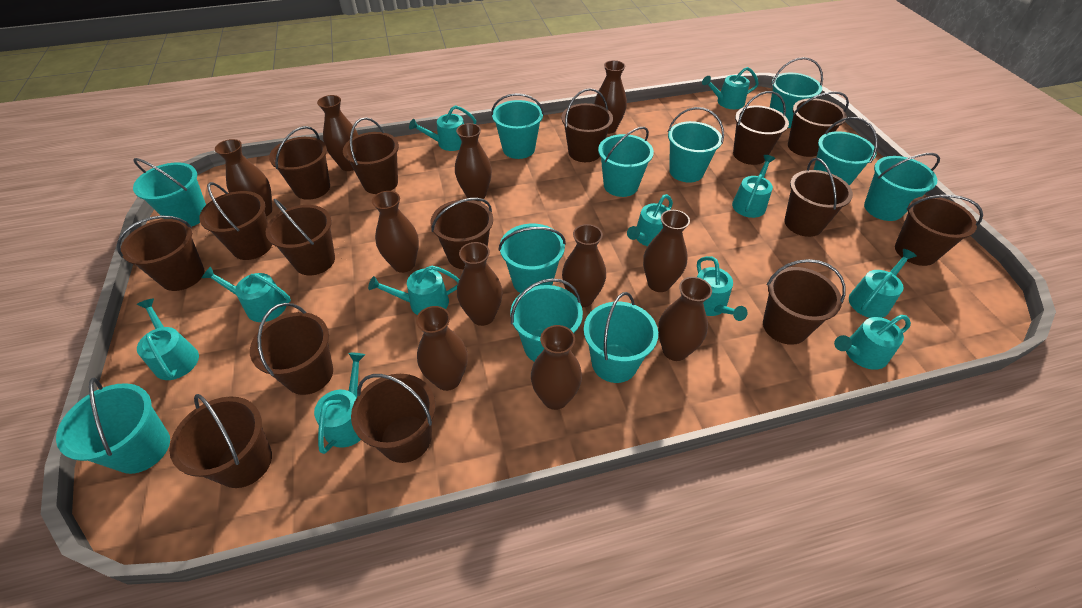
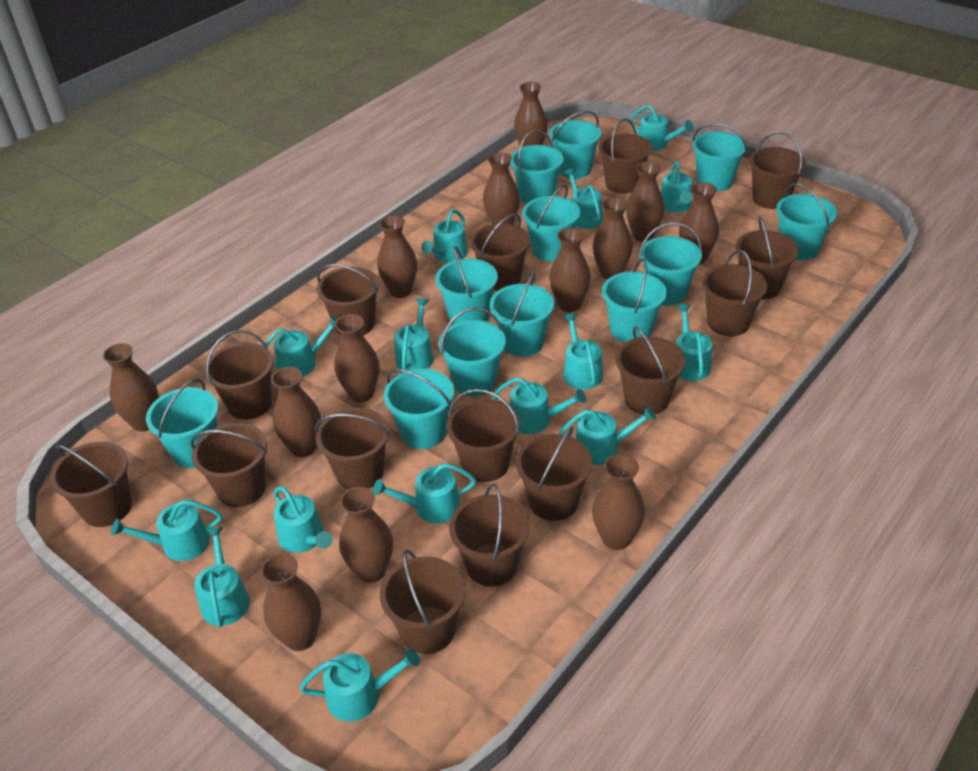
brown vase: [215,139,272,216] [317,95,358,171] [372,191,419,273] [416,306,468,391] [455,123,492,201] [457,242,503,326] [531,325,582,410] [562,224,606,307] [594,60,627,134] [643,210,690,292] [658,277,712,361] = 11 -> [103,343,159,432] [261,553,321,651] [271,367,321,457] [334,314,380,402] [339,487,393,583] [377,215,417,298] [483,152,520,225] [514,82,548,147] [549,228,591,312] [592,454,645,550] [593,197,633,279] [626,161,664,242] [679,182,719,265] = 13
turquoise bucket: [56,378,170,474] [133,158,206,227] [491,93,544,159] [498,224,566,293] [510,278,583,362] [584,292,658,383] [598,127,654,197] [668,107,724,183] [770,57,823,128] [814,117,878,186] [864,153,940,221] = 11 -> [146,379,219,468] [384,369,454,449] [435,246,498,325] [439,307,506,396] [490,272,554,357] [510,130,564,204] [522,184,580,261] [549,110,601,179] [602,258,667,343] [639,222,702,306] [692,123,747,192] [776,183,837,260] = 12
turquoise watering can: [137,298,199,380] [202,266,291,322] [314,353,365,454] [368,266,459,315] [409,105,476,151] [627,194,673,246] [697,256,747,321] [702,67,759,109] [732,155,775,218] [834,315,911,370] [849,249,917,318] = 11 -> [111,500,222,561] [194,527,250,627] [265,316,337,377] [274,486,332,553] [300,648,420,722] [373,463,476,524] [394,298,434,371] [421,209,468,263] [492,377,586,434] [558,406,656,465] [563,313,603,390] [564,168,603,229] [629,105,693,151] [661,161,693,212] [676,304,712,381] = 15

